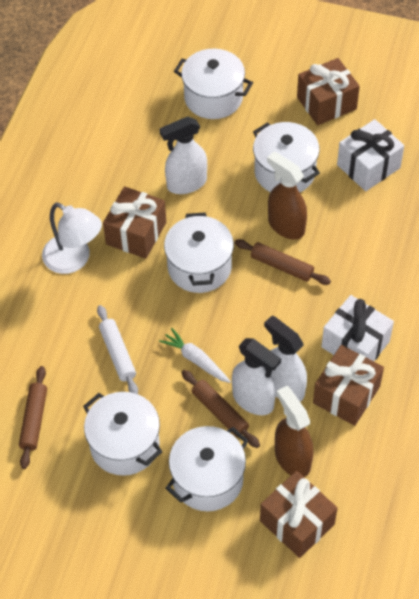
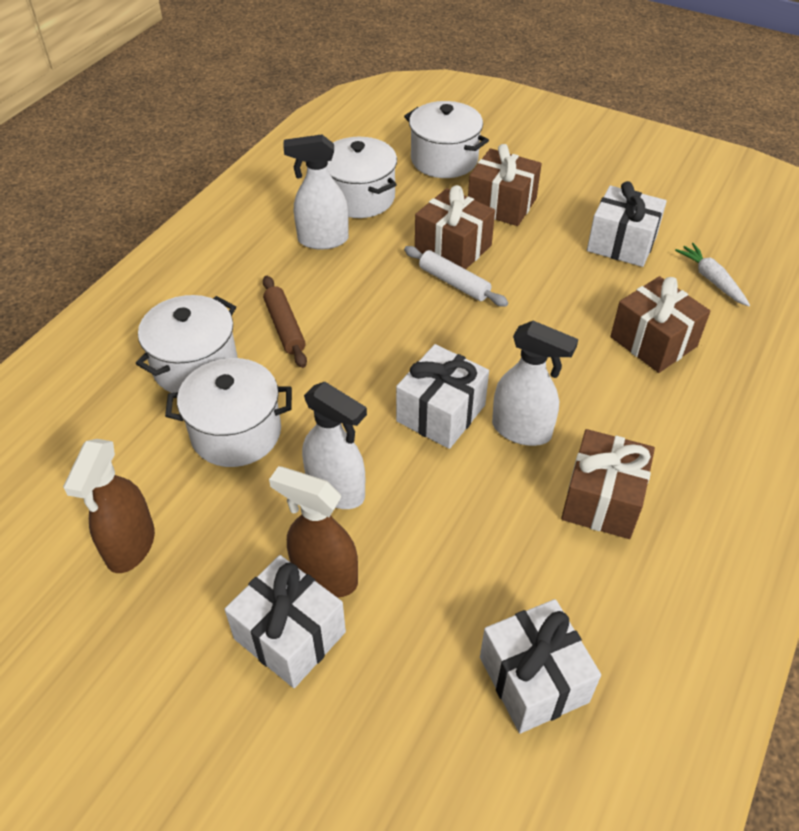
brown rolling pin: [19,366,47,469] [181,370,260,448] [235,239,331,285] = 3 -> [263,276,307,368] = 1
white gift: [321,295,394,361] [337,119,404,191] = 2 -> [224,555,346,688] [396,344,489,449] [480,599,601,734] [587,181,667,267] = 4
white lamp: [42,203,102,274] = 1 -> none = 0
white pot: [83,392,163,476] [164,212,234,293] [166,426,249,511] [174,49,253,119] [253,122,320,192] = 5 -> [136,295,238,393] [165,358,292,467] [327,137,397,218] [404,101,489,178] = 4

